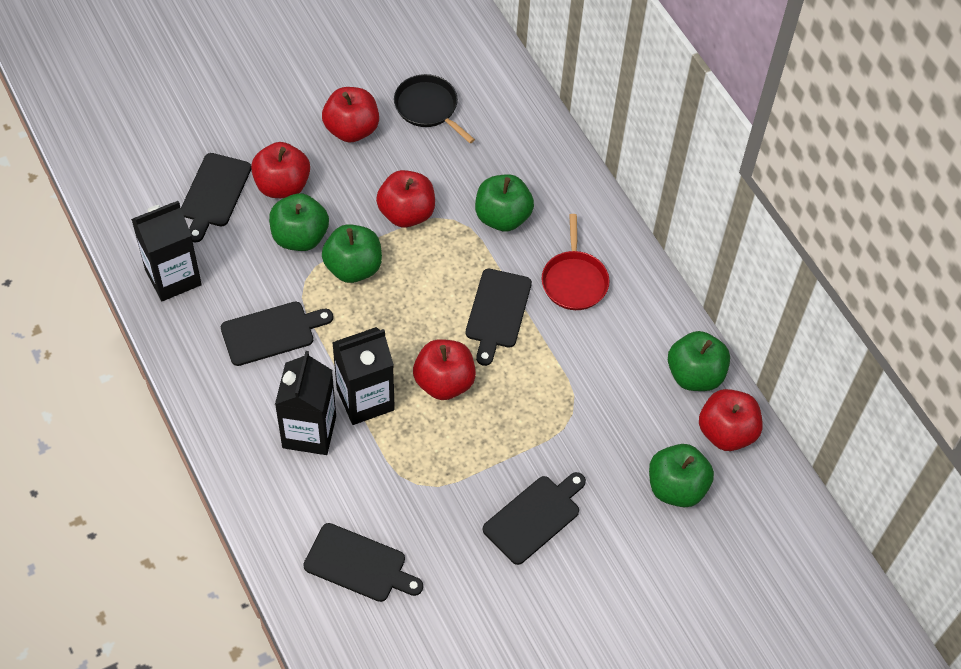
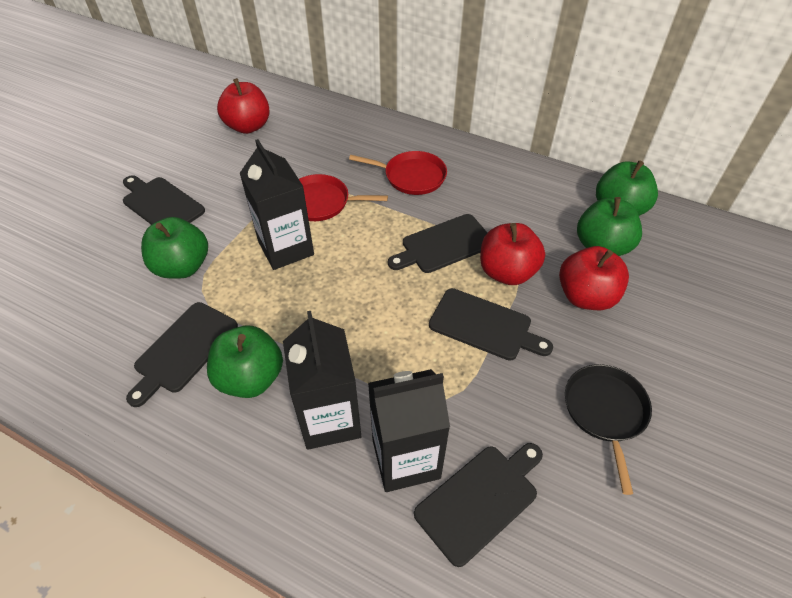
green apple: [269,193,329,251] [322,224,382,283] [475,174,534,232] [649,444,714,508] [668,331,730,391] = 5 -> [141,217,208,279] [207,326,283,398] [577,197,642,256] [596,160,658,216] = 4
red apple: [251,142,310,198] [322,87,379,143] [376,170,435,228] [413,339,476,400] [699,389,763,451] = 5 -> [217,78,270,134] [480,223,545,285] [559,246,629,310] = 3
red pan: [542,214,609,310] = 1 -> [299,174,388,221] [349,151,447,195] = 2

